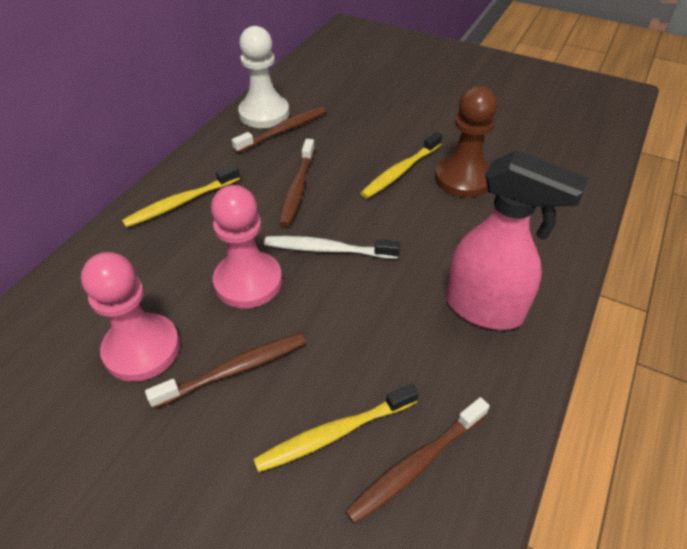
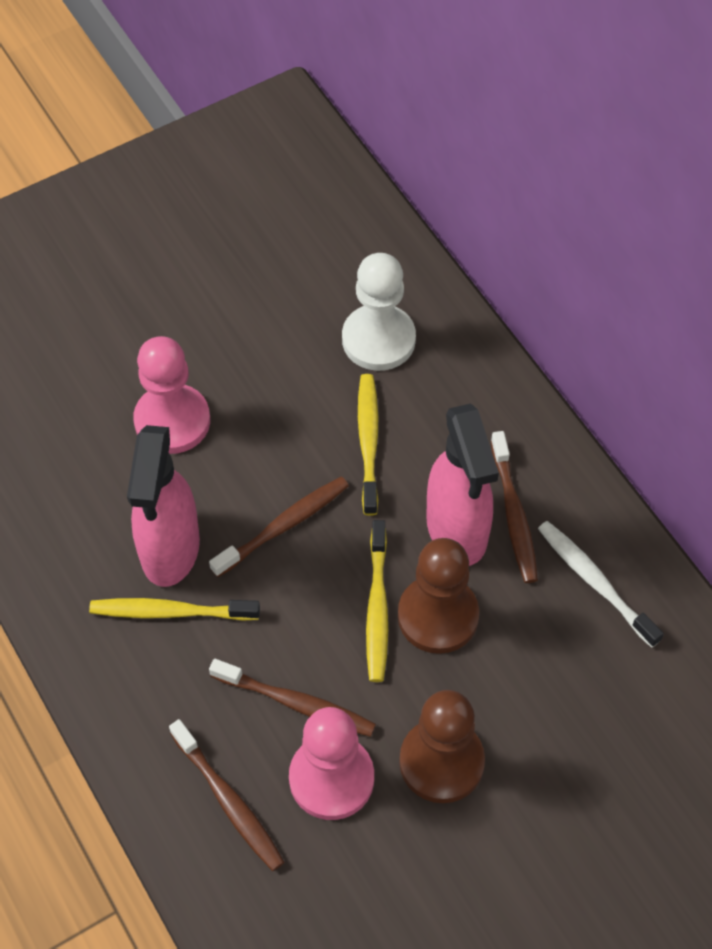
brown pawn: [435,86,497,198] = 1 -> [398,538,479,654] [399,690,485,803] = 2
pink spray bottle: [446,150,588,330] = 1 -> [127,425,200,587] [426,403,499,566] = 2

